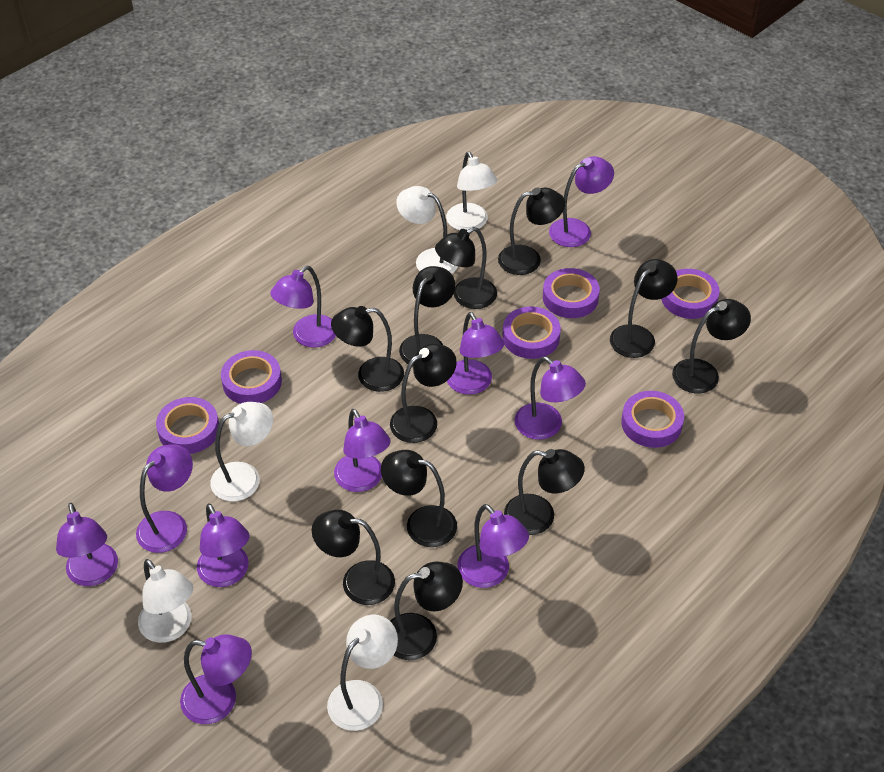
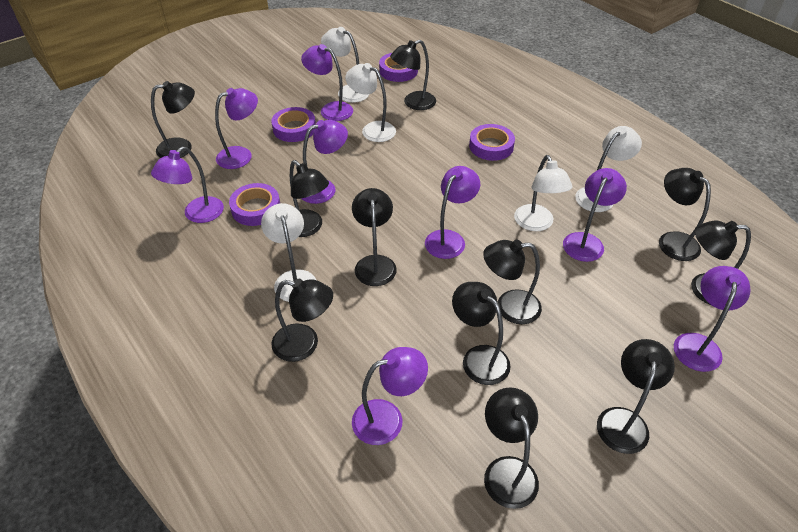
purple lamp: [56,503,118,586] [136,444,193,553] [180,635,252,724] [197,503,249,587] [270,266,336,348] [334,409,391,492] [447,312,504,395] [457,504,529,588] [515,357,586,440] [549,156,614,247] = 10 -> [151,147,224,223] [215,88,258,169] [301,44,353,121] [301,120,348,204] [352,347,428,445] [425,166,480,259] [563,168,627,262] [674,266,751,372] = 8
purple tape: [156,397,219,454] [221,350,282,404] [502,307,561,359] [543,268,600,318] [621,391,684,448] [661,269,720,319] = 6 -> [229,183,280,226] [272,107,316,142] [379,53,418,82] [469,124,515,161] = 4

